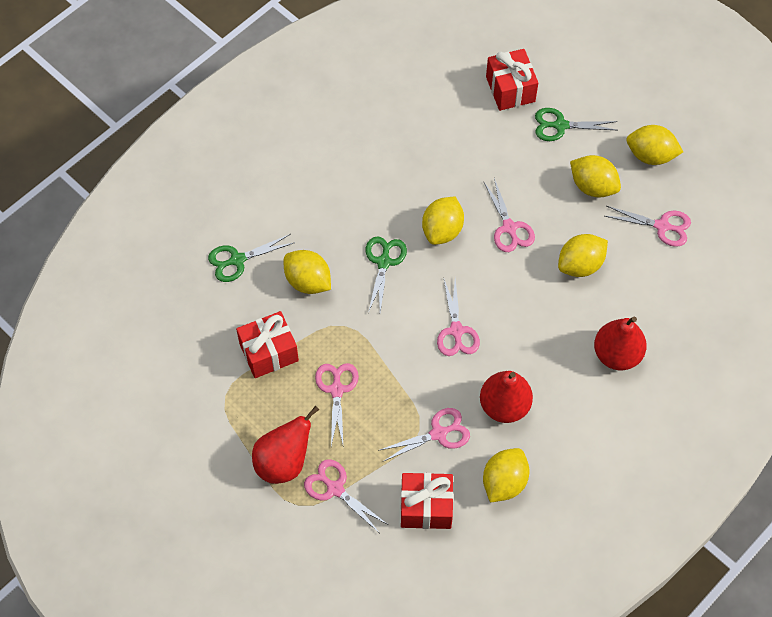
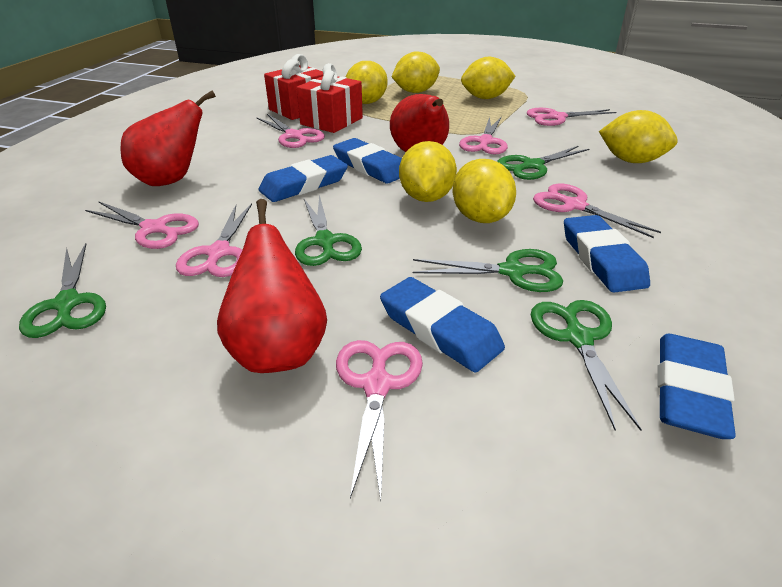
blue eraser: none = 0 -> [258,155,348,202] [333,138,402,183] [380,277,505,373] [564,215,650,293] [657,334,736,439] = 5
green scissors: [208,234,295,282] [366,236,407,313] [535,108,618,141] = 3 -> [19,243,106,338] [295,195,362,266] [413,249,563,292] [497,146,589,180] [530,300,642,431] = 5
pink scissors: [304,459,387,532] [315,363,359,446] [378,408,470,461] [437,279,480,356] [483,178,535,252] [605,206,691,247] = 6 -> [85,201,199,249] [176,203,252,277] [256,114,325,148] [336,340,423,501] [459,117,508,154] [527,108,617,126] [533,184,661,238] = 7
red gift: [236,311,299,378] [401,473,454,529] [486,49,538,111] = 3 -> [264,54,323,120] [296,63,363,133] = 2

